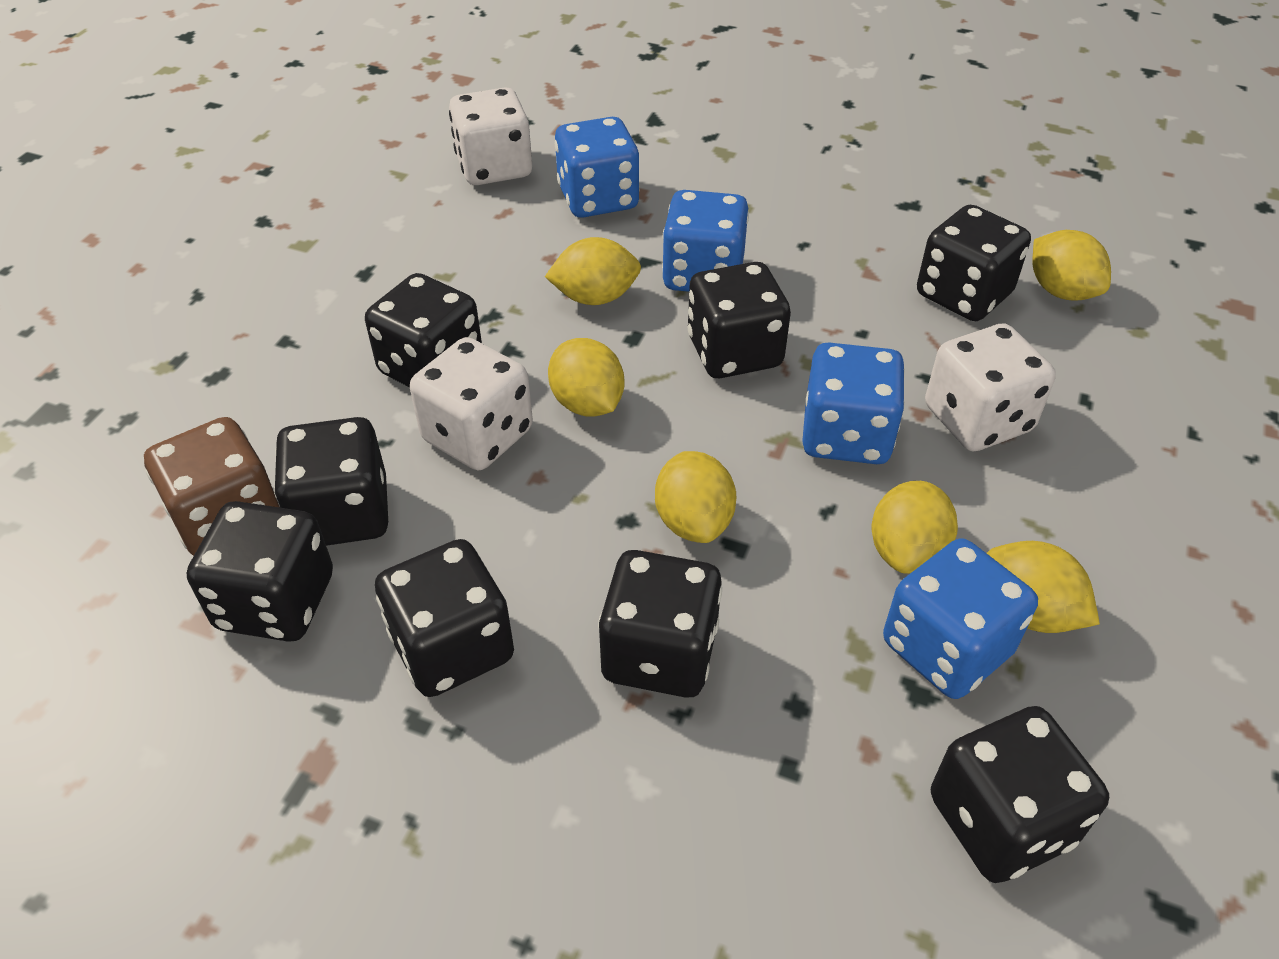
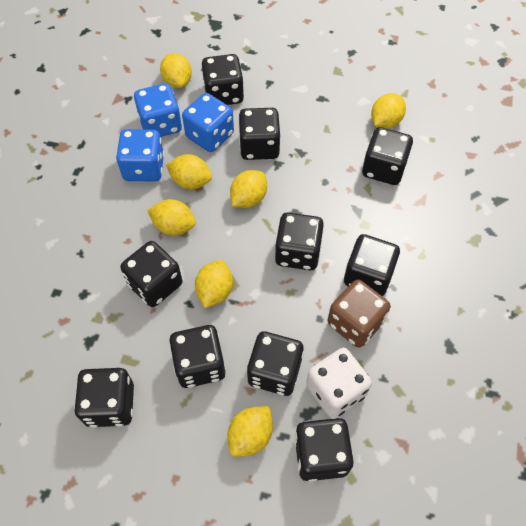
black dice: [187,501,333,642] [274,417,388,546] [365,273,482,387] [375,539,514,697] [598,550,722,698] [688,262,791,378] [917,205,1031,321] [931,706,1109,883] = 8 -> [74,368,134,428] [120,241,182,307] [169,325,226,388] [202,54,244,105] [238,108,280,160] [247,331,304,396] [275,213,324,270] [294,418,354,482] [344,234,400,296] [362,127,413,185] = 10
blue dice: [555,117,639,218] [662,190,749,292] [802,342,905,464] [883,538,1038,699] = 4 -> [116,129,164,182] [134,83,182,137] [182,93,234,152] = 3
white dice: [410,337,533,470] [449,87,532,185] [925,323,1056,451] = 3 -> [306,348,372,418] = 1
yellow lemon: [545,237,641,305] [548,338,624,417] [655,451,736,543] [872,481,958,574] [987,541,1100,633] [1032,230,1111,301] = 6 -> [147,199,196,235] [160,53,192,88] [166,154,212,189] [195,260,233,308] [227,406,273,457] [230,170,267,208] [371,93,406,129] = 7

